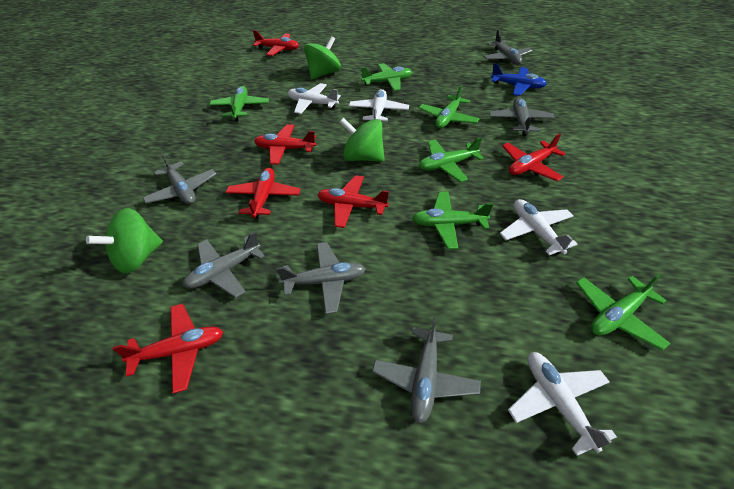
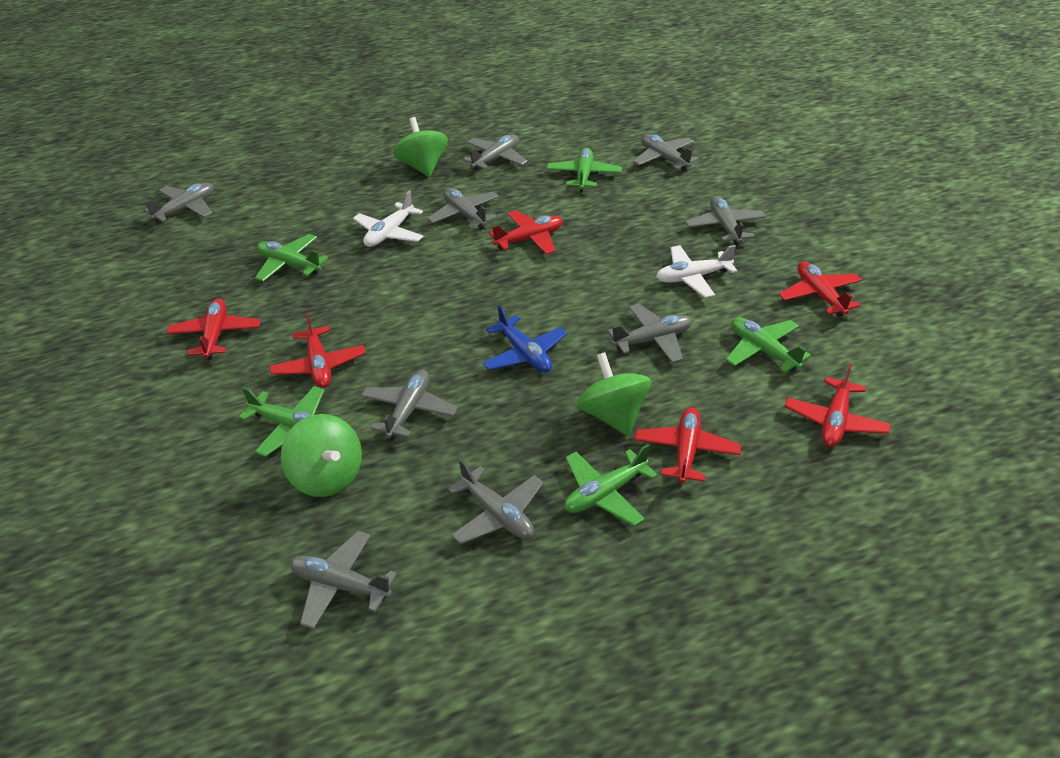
green plane: [209,86,269,121] [361,63,412,91] [412,192,493,249] [419,85,480,128] [419,137,484,182] [576,273,670,351] = 6 -> [239,386,324,457] [255,234,328,282] [547,148,622,192] [564,444,658,526] [726,317,811,373] = 5
grey plane: [143,153,216,204] [183,232,265,298] [276,242,366,314] [372,316,481,424] [483,30,533,65] [489,98,555,136] = 6 -> [144,183,214,223] [290,531,397,629] [361,370,458,439] [427,188,499,230] [448,459,544,544] [463,134,528,172] [607,304,692,363] [633,134,699,171] [685,196,766,246] = 9
white plane: [288,83,341,114] [349,89,409,121] [499,199,577,255] [508,352,617,456] = 4 -> [353,191,423,247] [656,245,737,298] = 2

